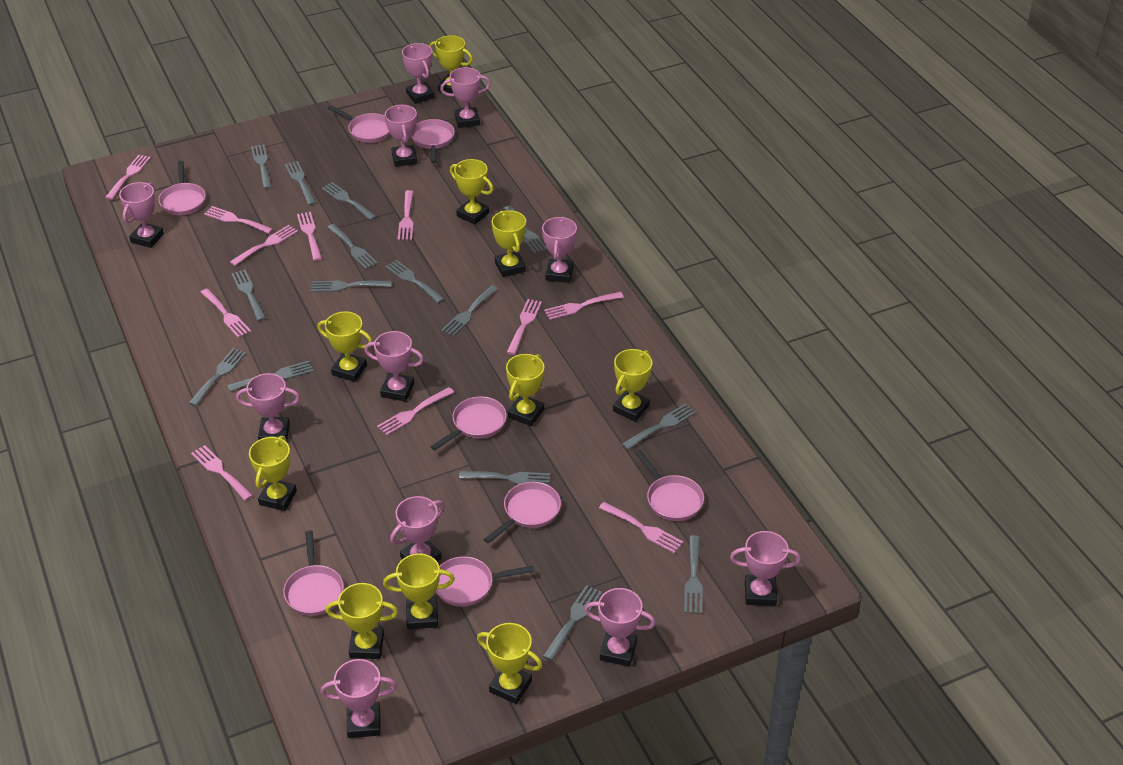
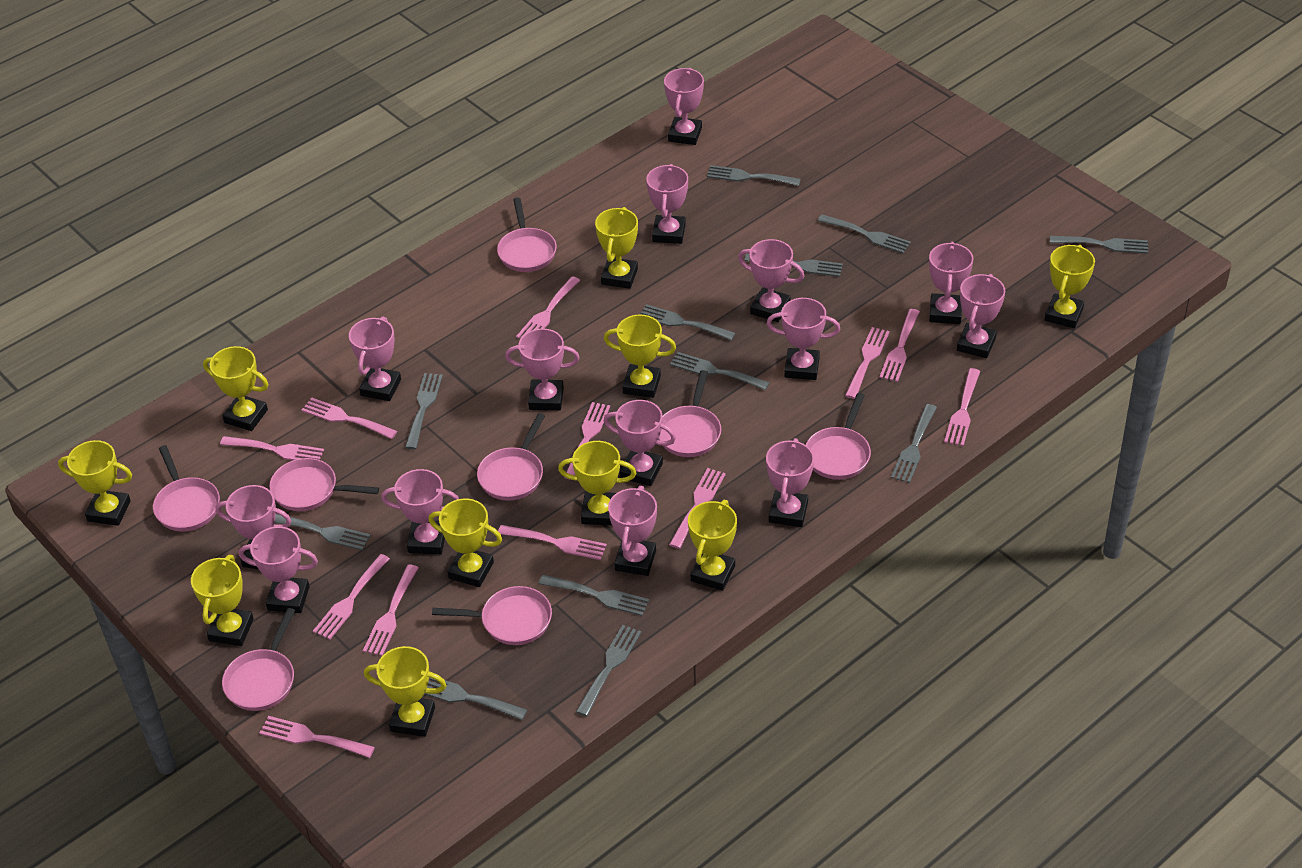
grey fork: [189,348,246,406] [228,361,314,391] [231,270,266,321] [251,144,272,189] [285,161,316,205] [311,281,392,292] [321,182,377,221] [327,224,378,269] [385,260,444,303] [441,285,498,337] [459,471,550,485] [504,206,547,254] [543,585,602,661] [622,403,696,450] [684,535,703,614] = 15 -> [275,514,371,550] [405,373,443,449] [425,677,527,720] [539,575,649,616] [576,625,641,717] [640,304,736,340] [670,352,770,390] [707,165,801,186] [744,254,843,277] [818,214,911,253] [891,404,937,483] [1050,236,1148,254] = 12
pink fork: [105,155,151,200] [191,445,253,501] [200,288,251,338] [204,206,273,234] [230,225,298,266] [297,212,322,261] [377,387,454,436] [398,190,414,240] [506,299,542,355] [544,292,624,320] [599,502,684,553] = 11 -> [220,436,324,460] [259,716,375,758] [302,398,397,439] [313,554,390,640] [363,564,419,656] [498,525,607,560] [516,276,581,338] [565,402,610,480] [669,468,726,549] [845,327,890,399] [879,309,920,382] [944,368,980,446] = 12
pink trophy: [119,182,164,248] [236,373,300,442] [321,659,397,738] [364,331,424,401] [385,105,417,167] [390,496,445,562] [402,43,435,104] [440,67,491,128] [542,216,577,283] [584,588,656,667] [730,531,801,606] = 11 -> [215,485,291,569] [239,526,318,613] [349,316,401,401] [381,469,459,554] [505,328,580,410] [604,400,676,486] [608,486,657,576] [646,164,688,244] [664,68,704,145] [738,239,805,322] [766,438,814,527] [767,298,840,380] [929,241,973,324] [957,274,1005,358] = 14

